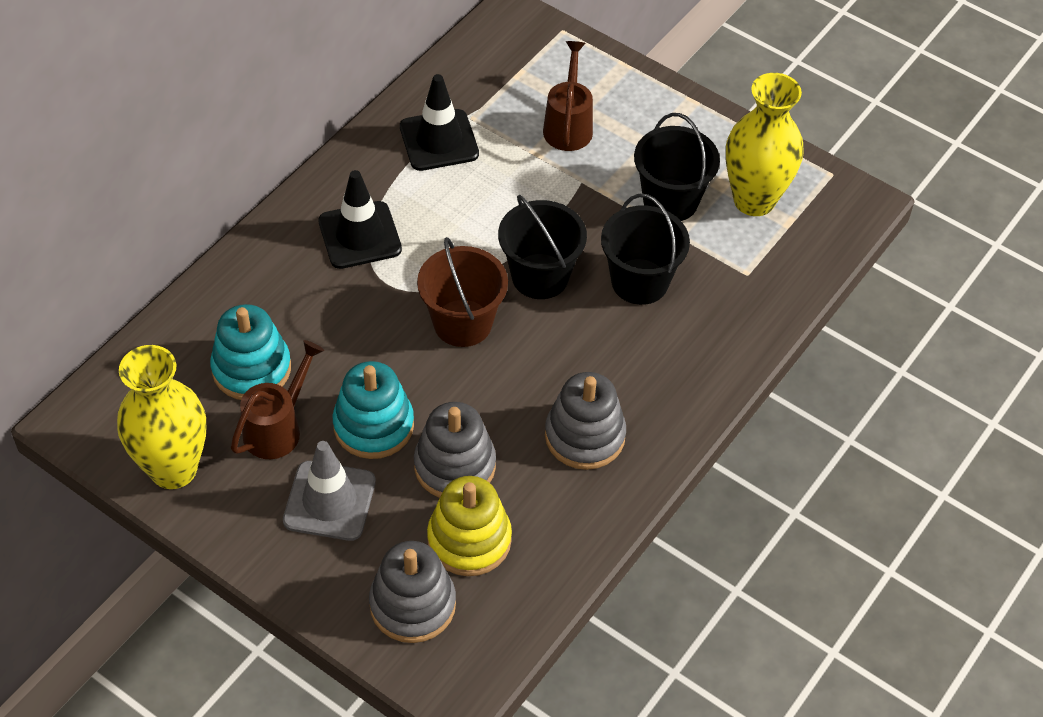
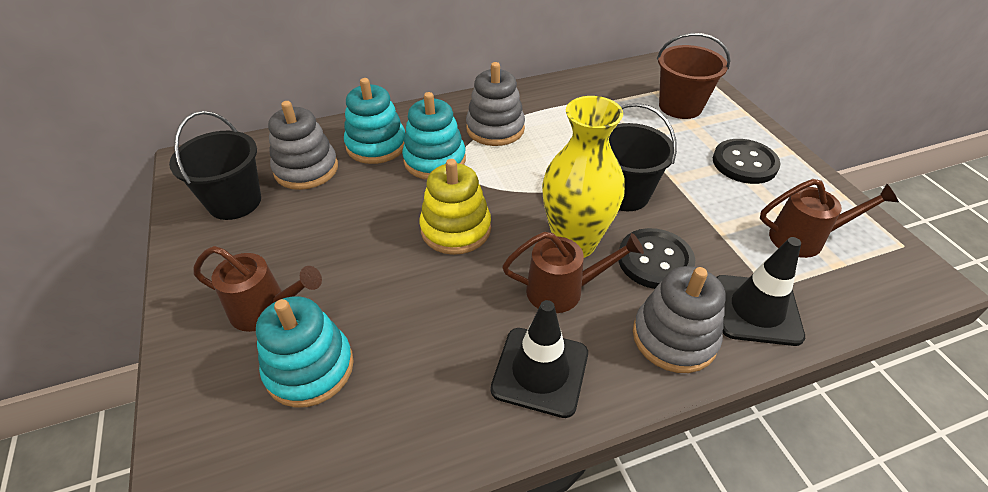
black bucket: [498,195,587,299] [601,194,690,305] [634,113,720,221] = 3 -> [169,111,261,220] [609,103,677,211] = 2
black button: none = 0 -> [618,228,695,289] [713,139,781,184] = 2
brown watering can: [231,340,324,459] [543,41,593,151] = 2 -> [193,246,322,332] [502,232,644,313] [760,179,899,258] = 3
grey traffic cone: [283,441,376,541] = 1 -> none = 0
turquoise stacking toy: [210,304,291,400] [333,361,414,459] = 2 -> [256,296,354,408] [344,78,405,164] [402,92,466,180] = 3
yellow vase: [117,345,206,489] [725,73,803,216] = 2 -> [542,96,625,258] = 1

